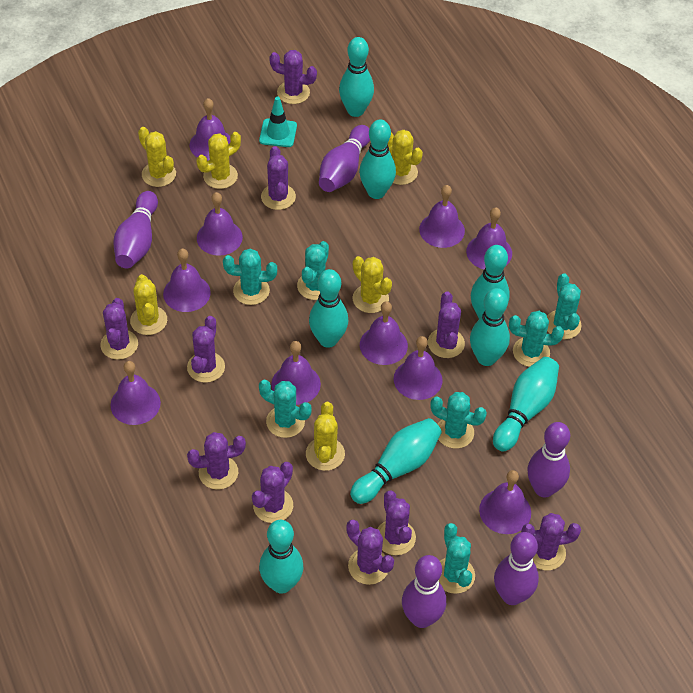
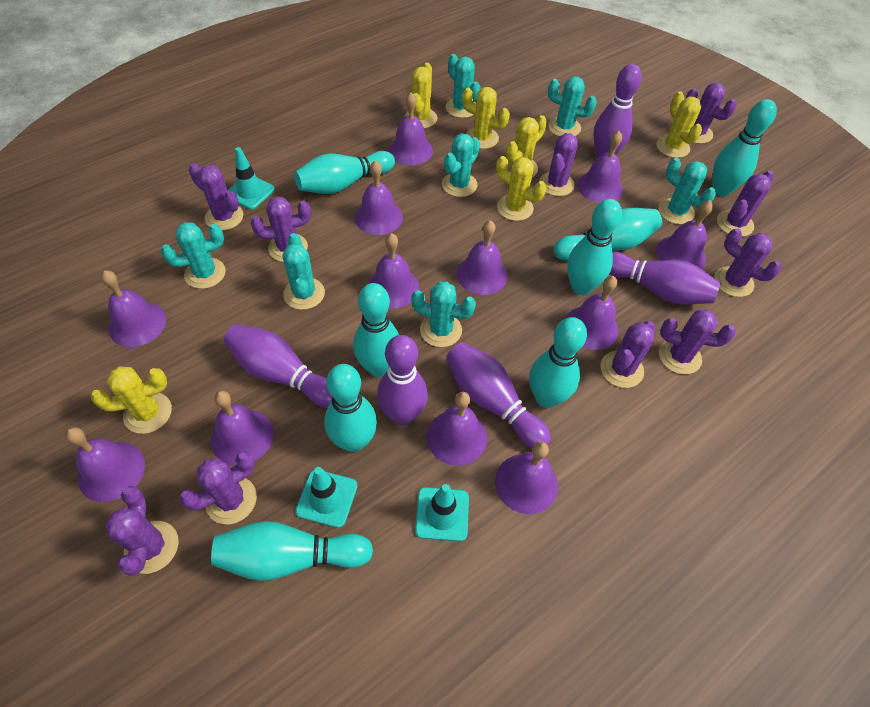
purple bell: [110,361,161,425] [163,249,211,312] [189,98,230,161] [197,192,243,256] [271,341,321,405] [360,301,408,365] [394,336,443,400] [419,185,465,248] [466,207,512,269] [479,470,531,534] = 10 -> [65,427,145,502] [101,270,166,347] [211,391,273,466] [354,160,403,235] [368,233,420,309] [389,92,433,166] [427,392,487,466] [457,220,508,295] [495,441,558,514] [566,276,619,350] [577,131,623,203] [656,200,713,269] = 12
turquoise traffic cone: [259,97,297,147] = 1 -> [227,147,275,209] [295,467,358,528] [415,484,469,541] = 3

